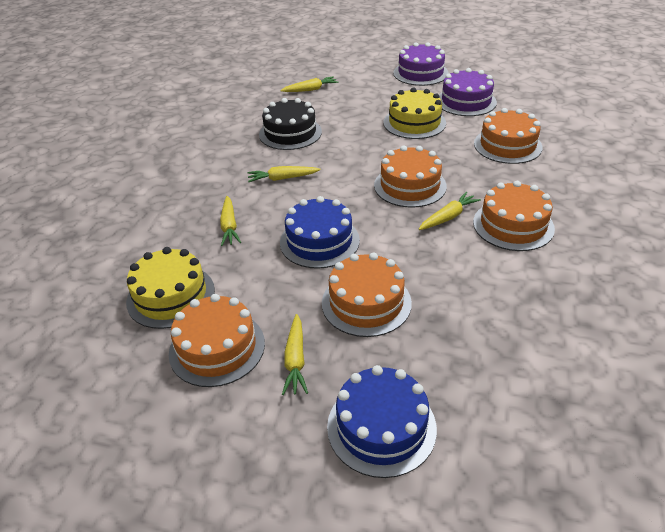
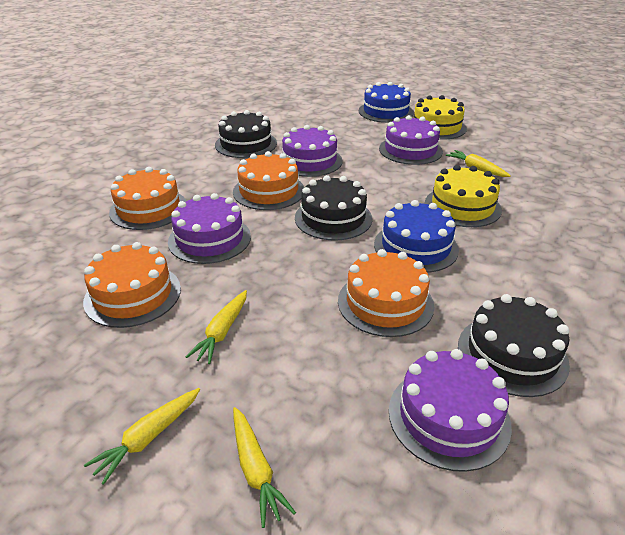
black cake: [259,98,322,150] = 1 -> [215,110,277,158] [295,175,372,241] [458,294,570,397] = 3
orange cake: [169,294,265,387] [322,252,412,337] [374,145,447,208] [473,181,555,251] [474,108,543,164] = 5 -> [83,242,181,328] [109,167,186,230] [233,151,305,210] [338,249,434,337] = 4
purple cake: [393,42,449,86] [439,68,497,116] = 2 -> [168,193,251,264] [282,125,343,177] [379,115,443,165] [389,349,512,472] = 4
yellow carrot: [220,196,241,246] [247,166,321,182] [280,76,338,92] [282,314,308,395] [419,192,481,230] = 5 -> [84,388,200,485] [186,290,247,364] [233,407,296,528] [446,150,511,177] = 4

